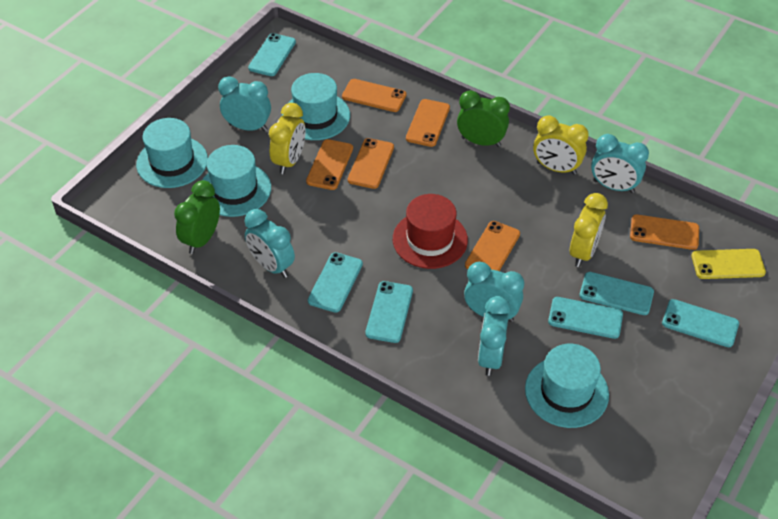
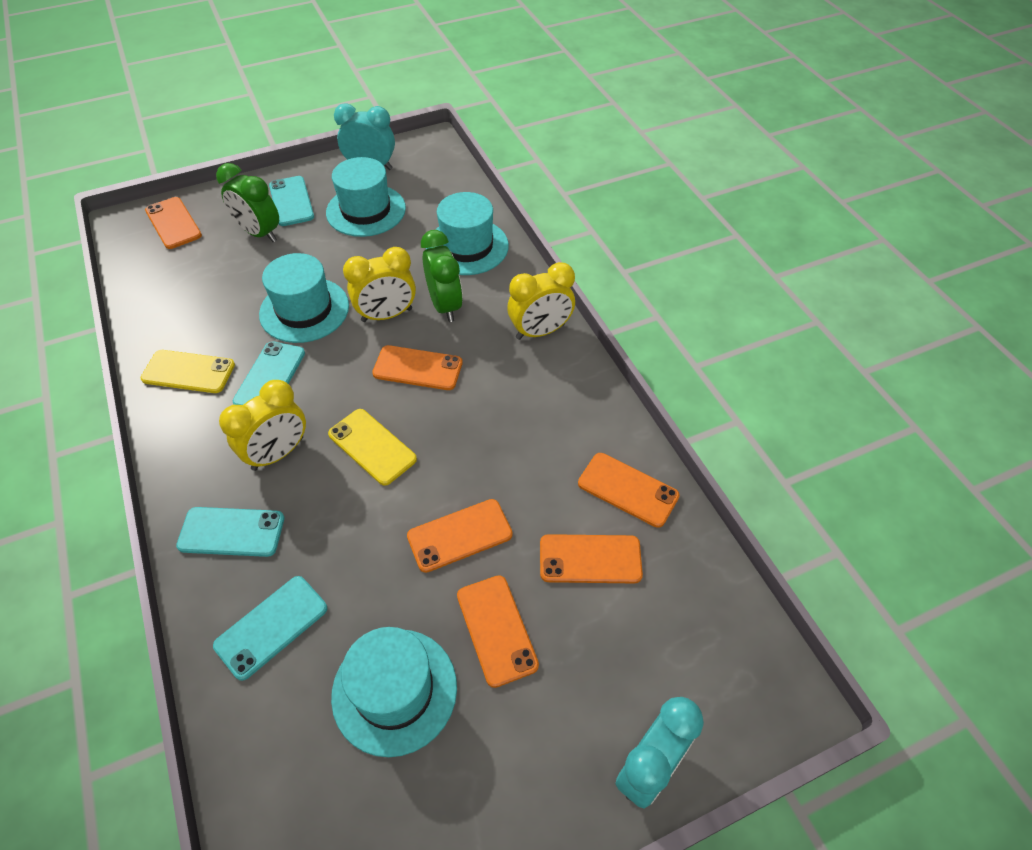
red hat: [393,194,468,269] = 1 -> none = 0
turquoise clock: [218,76,271,131] [245,209,295,278] [464,262,524,322] [478,296,511,376] [591,134,649,193] = 5 -> [334,103,395,170] [615,697,704,809] = 2
turquoise phone: [248,33,296,76] [308,252,363,313] [365,281,413,343] [548,297,623,339] [579,272,654,315] [662,299,739,347] = 6 -> [176,507,284,557] [213,576,327,681] [233,341,305,405] [269,176,314,226] = 4
yellow phone: [692,249,766,279] = 1 -> [140,350,235,393] [328,409,417,486] = 2

